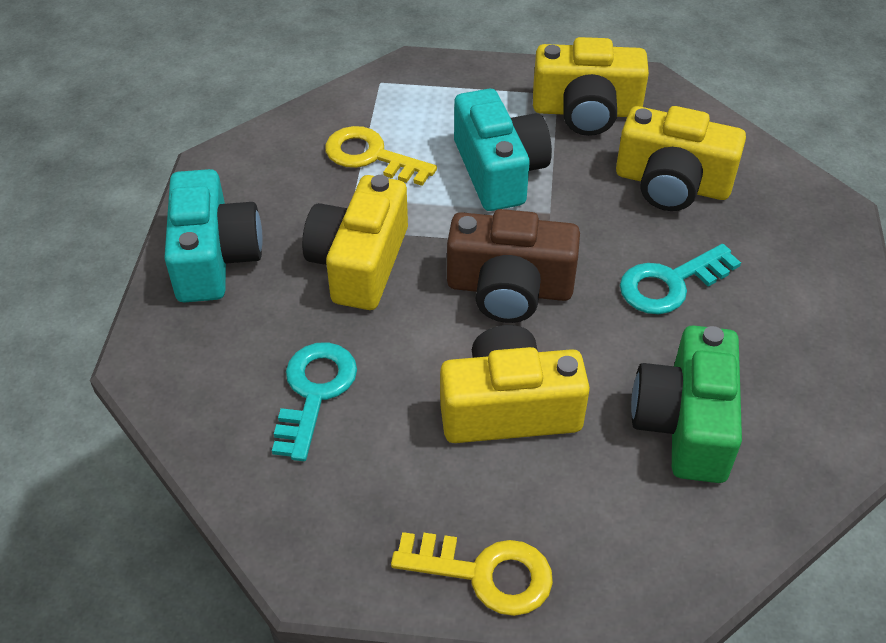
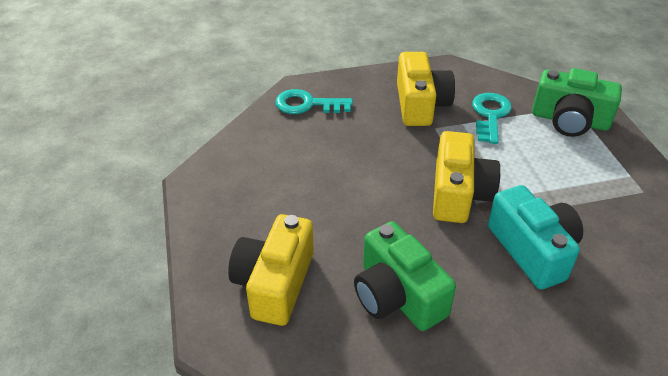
brown camera: [447,209,580,323] = 1 -> none = 0
green camera: [631,325,742,483] = 1 -> [354,221,456,331] [532,68,622,137] = 2
turquoise camera: [164,169,263,303] [454,89,552,211] = 2 -> [488,185,583,289] = 1
yellow camera: [302,175,408,310] [440,325,590,443] [533,37,649,136] [616,106,746,211] = 4 -> [228,214,314,326] [397,52,455,126] [433,131,500,223] = 3
yellow key: [325,126,437,186] [391,532,553,616] = 2 -> none = 0

